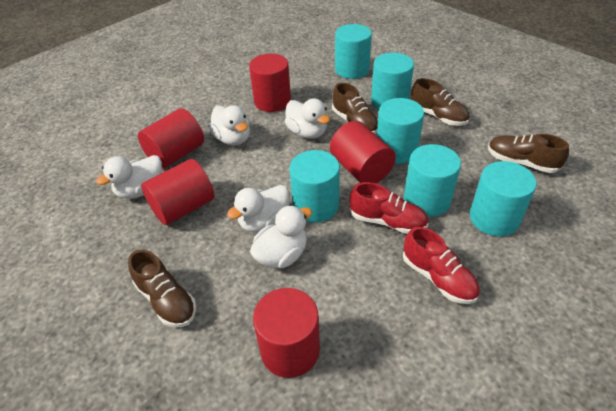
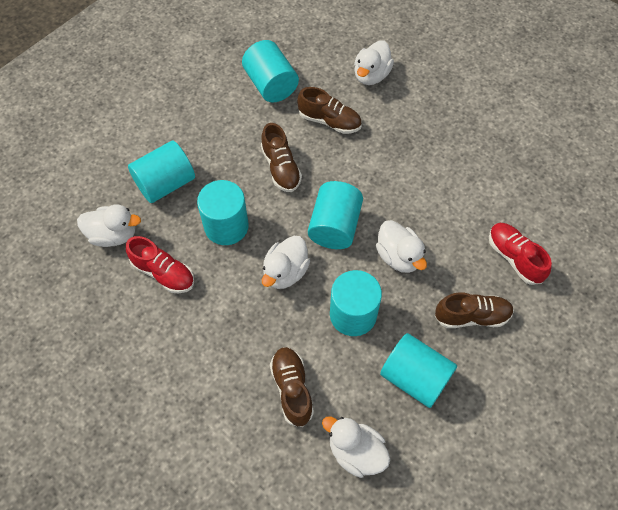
red cylinder: [138,108,204,169] [141,159,214,225] [249,54,291,112] [253,288,320,378] [330,121,396,183] = 5 -> none = 0

